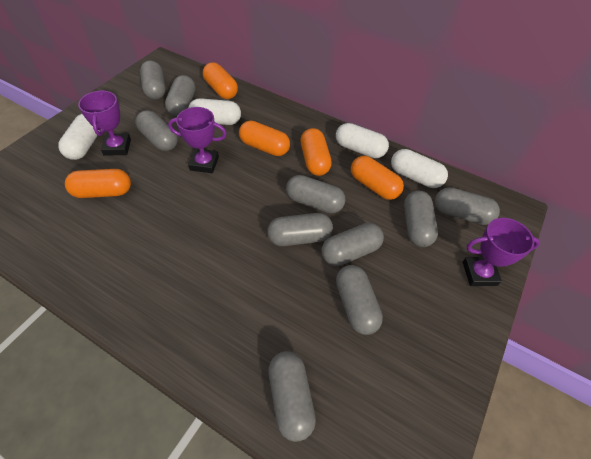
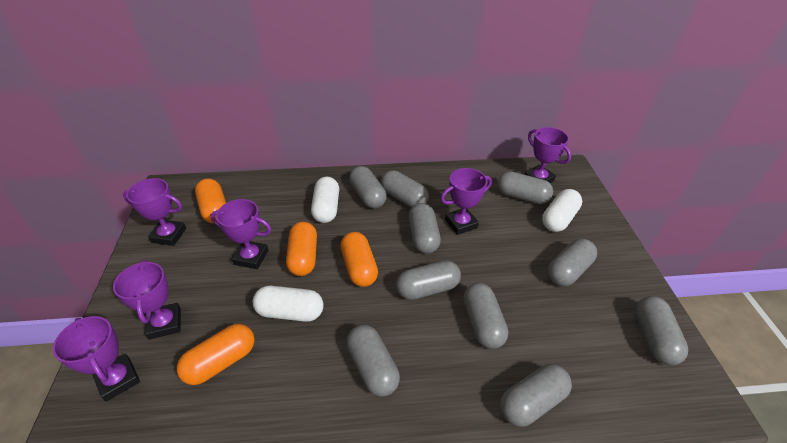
orange capsule: [65,169,131,198] [203,62,238,99] [239,120,290,156] [300,128,332,176] [351,156,404,200] = 5 -> [177,324,254,385] [195,178,226,223] [286,222,317,276] [340,232,378,287] = 4
purple trophy: [78,90,131,156] [168,107,227,173] [463,218,540,286] = 3 -> [53,316,140,402] [113,260,181,340] [123,178,186,246] [210,199,271,269] [440,168,492,235] [524,127,571,183] = 6
white capsule: [58,114,100,160] [188,98,241,125] [336,123,389,158] [391,149,448,188] = 4 -> [253,286,324,322] [311,177,339,223] [542,189,582,232] = 3

